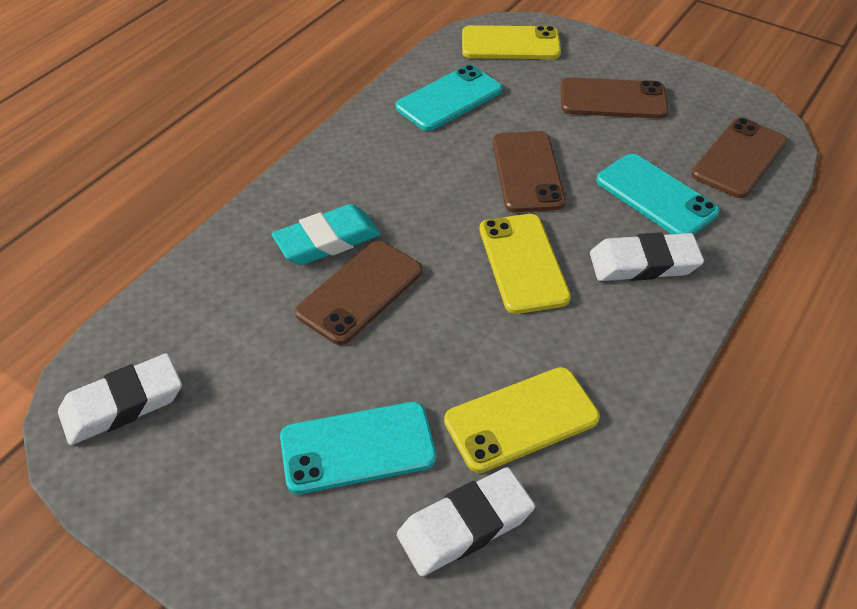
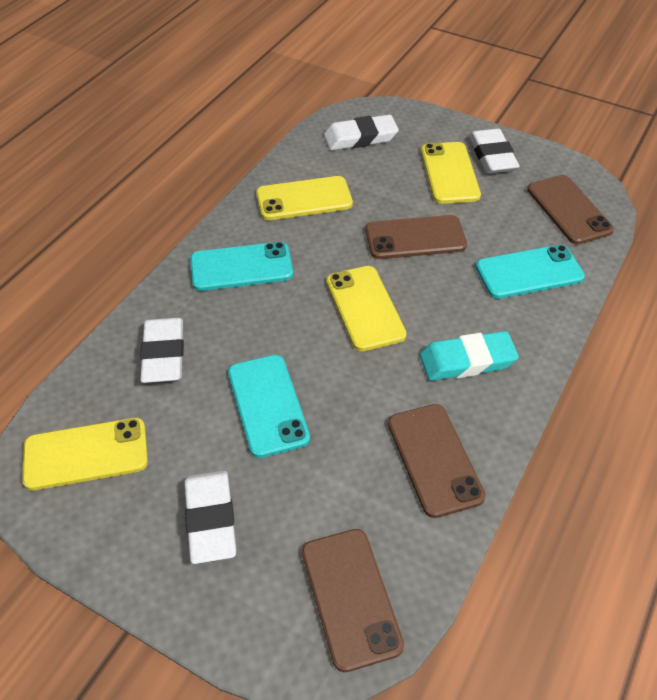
white eraser: [58,353,182,445] [397,467,535,576] [590,232,704,281] = 3 -> [140,318,184,383] [184,471,236,564] [324,115,399,150] [469,128,520,174] = 4
yellow phone: [444,367,600,473] [462,25,561,59] [480,214,571,314] = 3 -> [22,418,148,490] [256,176,353,220] [326,266,407,351] [421,142,481,204] = 4

